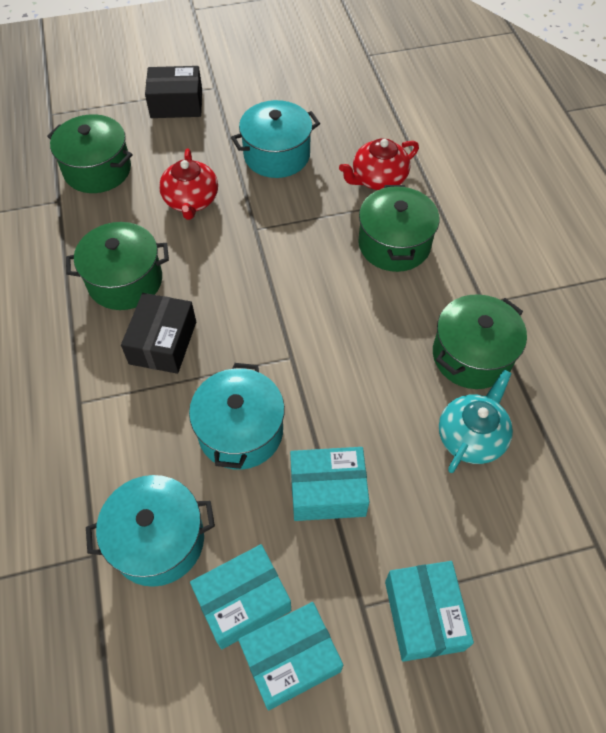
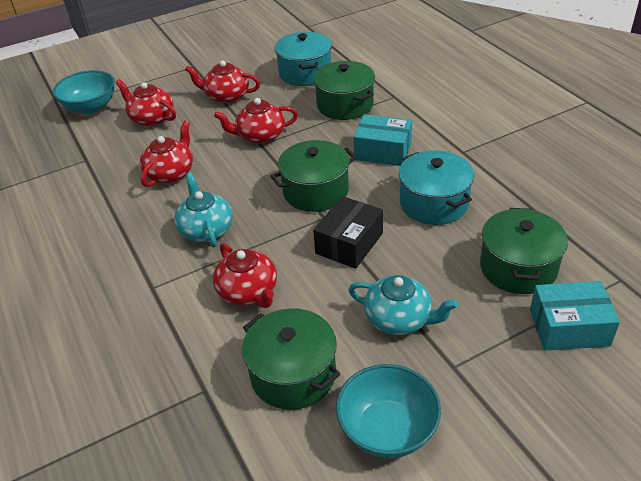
black box: [121,293,196,374] [145,66,202,118] = 2 -> [313,196,383,269] = 1
red teapot: [159,149,218,220] [339,138,419,190] = 2 -> [116,79,176,126] [140,121,193,187] [185,60,260,103] [213,243,277,308] [214,98,298,144] = 5
turquoise bowl: none = 0 -> [53,70,115,114] [336,364,441,458] = 2
turquoise box: [190,544,291,649] [238,602,343,710] [290,447,369,521] [385,561,474,662] = 4 -> [354,114,412,166] [530,281,620,351] = 2
turquoise pot: [86,475,215,587] [189,363,285,470] [231,100,320,178] = 3 -> [275,32,332,86] [399,150,474,225] = 2
turquoise teapot: [439,370,513,473] = 1 -> [174,172,233,247] [348,275,458,335] = 2

